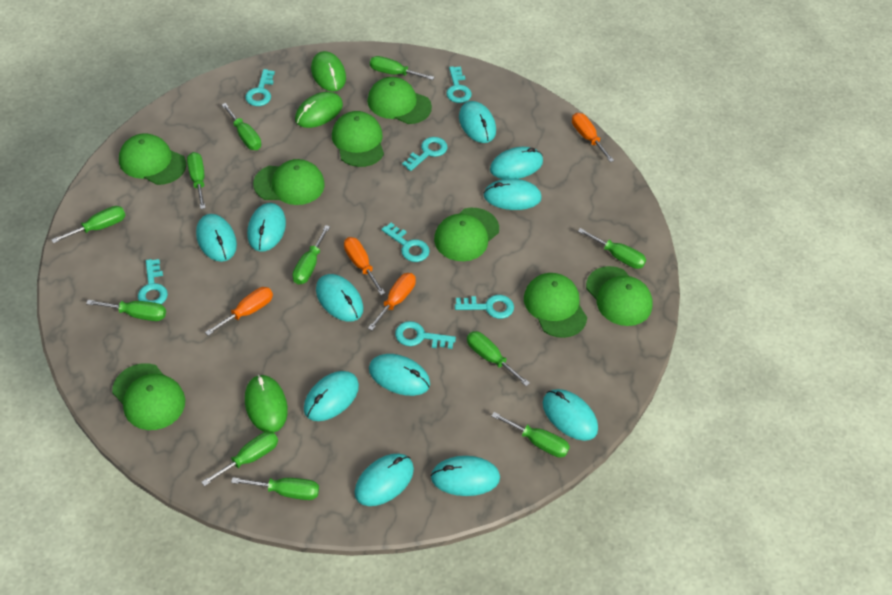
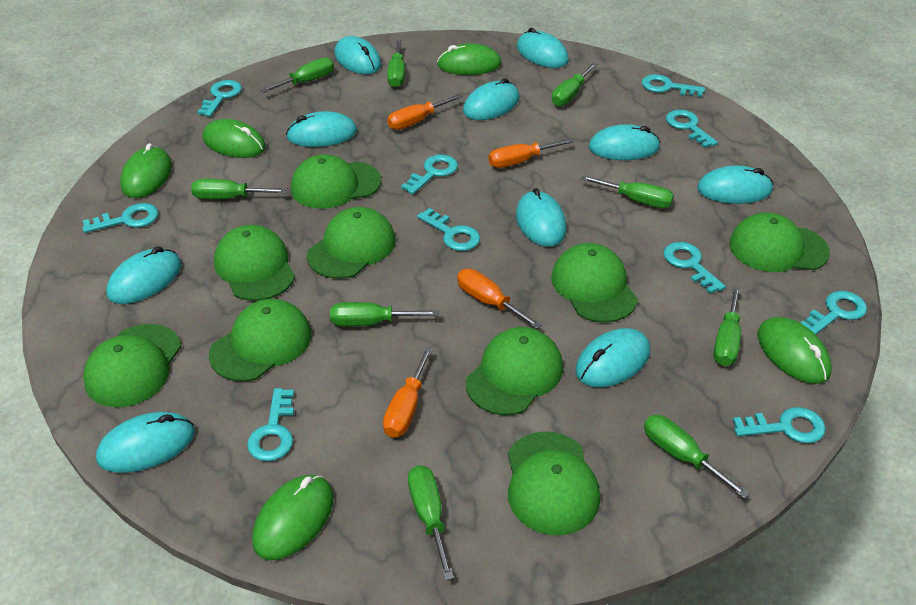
green cap: [112,363,185,430] [119,133,186,185] [253,159,325,205] [332,111,384,167] [367,77,432,124] [434,208,499,261] [524,273,587,338] [586,266,653,326] = 8 -> [83,324,181,407] [209,299,312,382] [214,225,295,301] [291,154,381,209] [307,207,396,279] [466,327,563,415] [508,432,600,535] [551,243,638,323] [729,213,830,272] = 9
green mouse: [245,374,288,433] [295,92,343,128] [311,51,346,91] = 3 -> [120,143,172,198] [203,119,266,158] [252,475,333,560] [437,43,502,75] [758,317,832,384] = 5
green screwdriver: [52,206,126,243] [86,300,166,321] [187,152,205,209] [201,431,278,486] [222,103,261,150] [231,477,319,500] [292,225,330,284] [370,56,434,80] [467,331,530,386] [492,412,570,458] [578,228,646,269] = 11 -> [191,179,287,199] [260,57,334,93] [330,302,439,326] [387,40,405,87] [408,465,454,580] [552,62,597,106] [580,175,674,208] [644,415,750,499] [714,286,741,366] = 9
turquoise key: [138,259,168,304] [245,69,275,106] [382,223,430,262] [395,321,456,349] [402,137,447,171] [446,66,472,103] [455,295,514,319] = 7 -> [82,203,158,233] [197,80,242,117] [247,388,294,461] [401,155,458,194] [417,208,480,251] [642,74,705,97] [664,242,726,294] [666,110,718,148] [733,407,825,443] [800,291,867,335] = 10
turquoise mouse: [196,214,237,262] [247,203,286,252] [304,371,359,421] [316,274,363,321] [355,454,414,506] [369,354,430,396] [431,456,500,496] [459,101,496,143] [484,178,542,210] [490,147,543,179] [543,389,598,441] = 11 -> [96,412,195,473] [106,246,181,304] [286,111,357,147] [334,36,381,74] [463,78,520,120] [516,188,567,247] [517,28,569,68] [575,328,650,387] [589,124,660,160] [698,166,773,204] = 10

